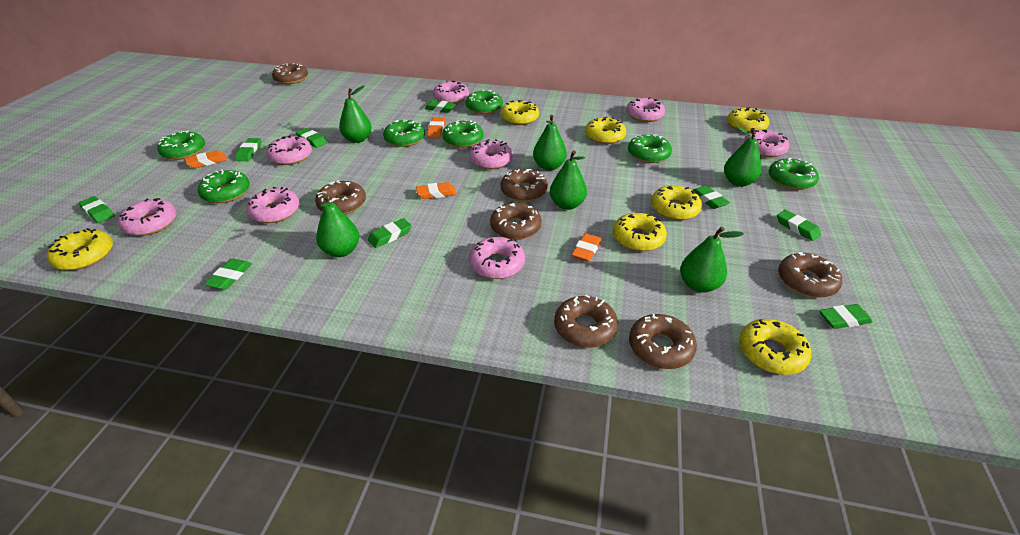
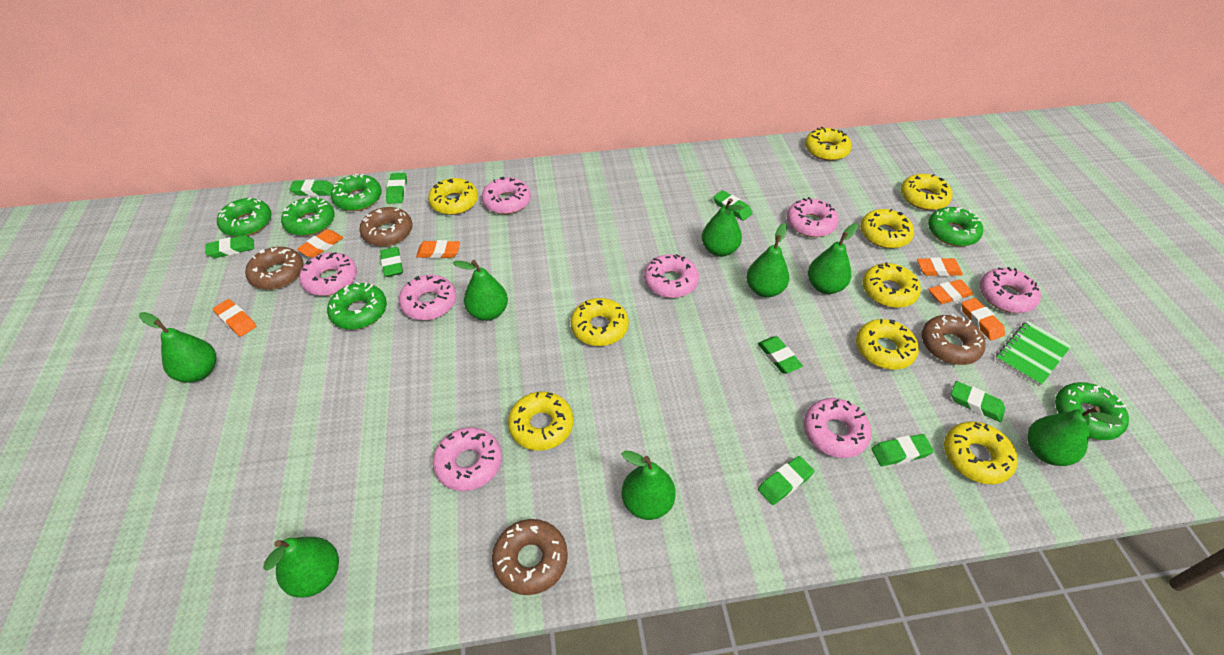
brown donut: [272,63,308,84] [315,180,366,214] [490,202,542,240] [501,169,548,202] [554,295,618,348] [629,314,697,369] [778,252,842,297] = 7 -> [245,247,304,290] [359,207,412,246] [492,519,568,595] [921,314,985,365] = 4
green donut: [157,130,205,160] [198,169,250,203] [383,120,425,147] [442,120,484,148] [466,90,503,114] [628,134,672,163] [769,158,819,190] = 7 -> [217,197,272,237] [281,197,335,236] [327,282,387,330] [331,174,382,211] [928,207,983,246] [1055,382,1129,440] = 6
green notebook: none = 0 -> [995,321,1072,386] = 1
green pear: [316,194,359,257] [339,86,372,143] [533,115,567,171] [550,150,587,210] [680,227,744,293] [724,126,762,187] = 6 -> [139,312,216,383] [263,537,339,598] [453,260,508,321] [621,450,676,520] [702,198,744,257] [746,223,789,298] [808,223,858,294] [1027,406,1123,466] = 8
orange eraser: [185,150,227,168] [416,182,457,199] [427,117,445,138] [571,233,602,262] = 4 -> [213,299,256,337] [297,229,343,258] [416,240,460,259] [917,257,963,276] [928,279,974,304] [962,298,1005,341] = 6
yellow donut: [47,228,113,270] [501,100,539,125] [585,117,626,144] [613,213,667,251] [651,185,702,220] [727,107,769,132] [739,319,811,375] = 7 -> [428,178,478,215] [508,391,573,451] [571,298,629,346] [805,127,852,161] [856,319,919,369] [860,209,914,248] [862,263,921,308] [901,174,953,210] [944,421,1018,484] = 9

